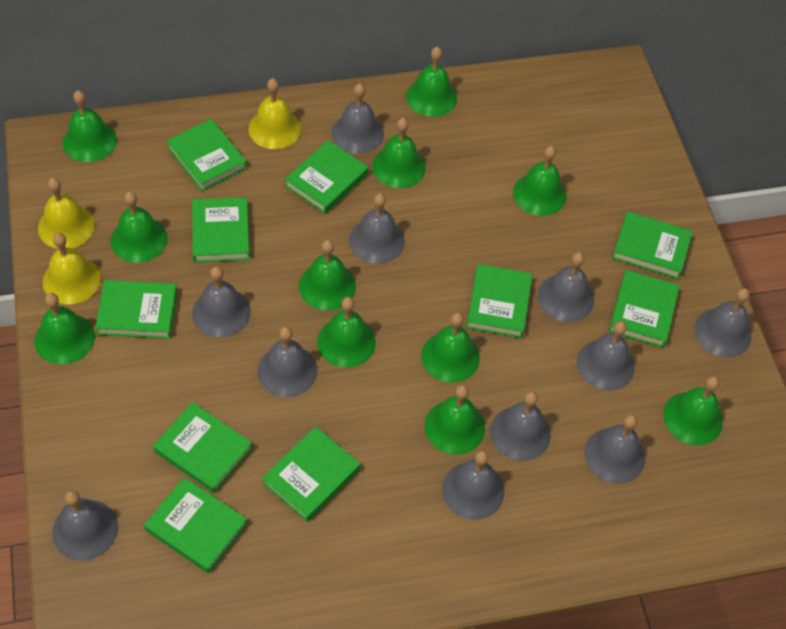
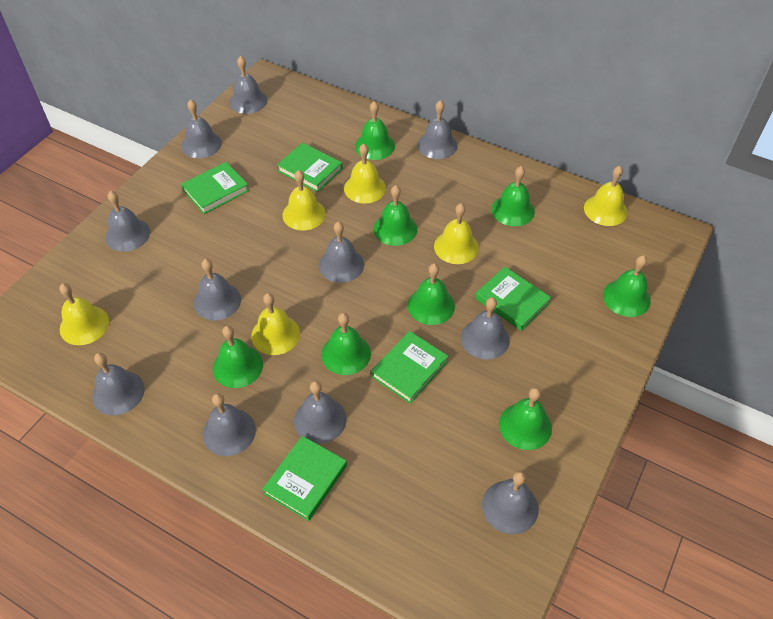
green bell: [34,293,95,364] [63,91,117,162] [111,191,168,263] [299,240,356,311] [317,297,376,368] [372,118,425,188] [406,46,457,117] [421,312,480,383] [424,385,485,455] [513,146,567,216] [663,376,723,445] = 11 -> [213,326,263,388] [321,313,371,375] [355,101,395,160] [373,185,417,246] [407,263,455,325] [491,166,535,226] [499,387,552,450] [603,255,651,317] = 8
green book: [95,280,177,339] [144,477,247,573] [153,402,253,493] [167,119,247,191] [192,197,250,263] [262,426,360,522] [285,140,368,214] [466,264,533,338] [609,270,680,348] [612,211,693,279] = 10 -> [181,162,249,214] [262,436,347,521] [277,142,343,192] [371,331,448,404] [475,267,551,331] = 5
yellow bell: [38,178,95,249] [42,233,101,305] [248,78,301,149] = 3 -> [59,283,109,345] [251,293,300,355] [282,170,326,230] [344,144,386,204] [434,203,479,264] [584,166,628,226] = 6

